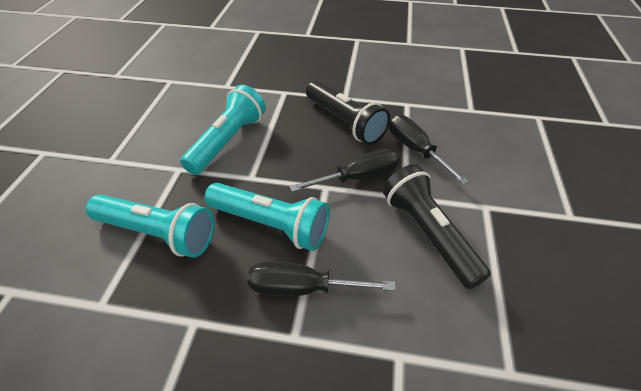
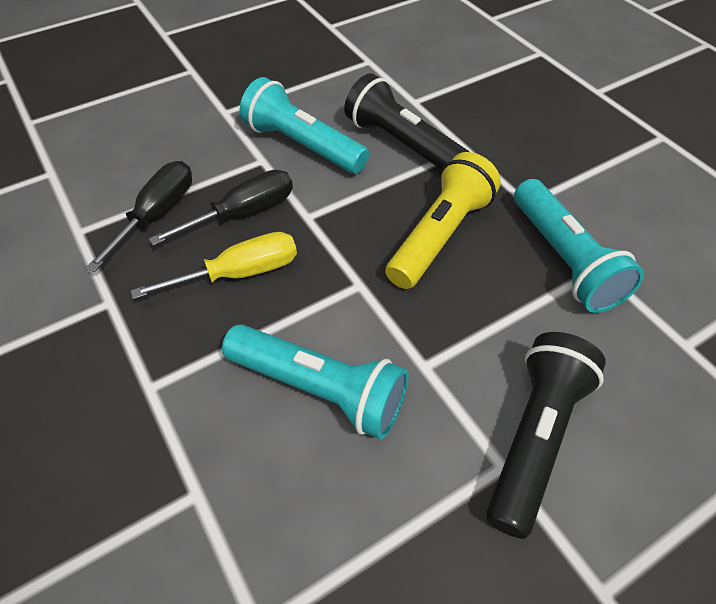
black screwdriver: [247,261,395,296] [290,149,400,192] [389,114,469,185] = 3 -> [86,161,192,272] [149,170,293,246] = 2
yellow flashlight: none = 0 -> [385,152,501,289] = 1
yellow screwdriver: none = 0 -> [131,232,297,299] = 1

